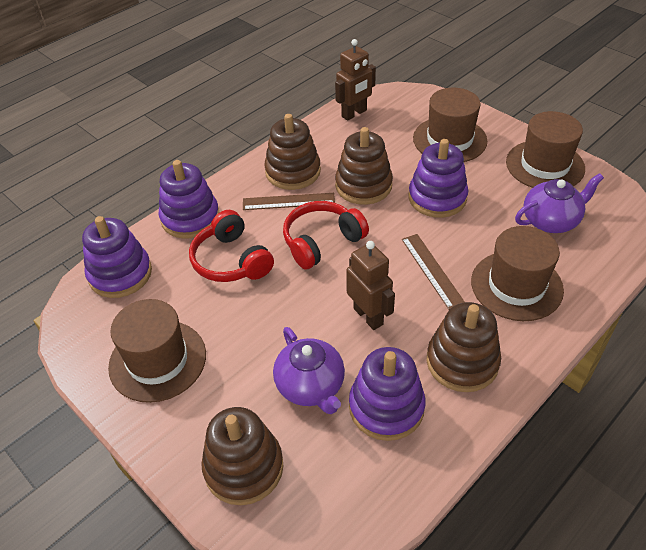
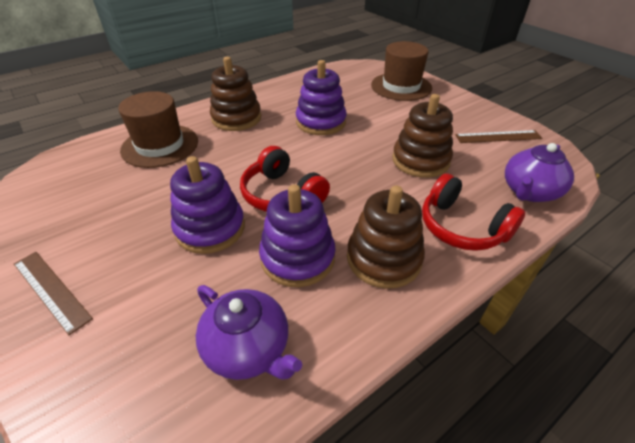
brown hat: [108,299,206,403] [413,88,487,162] [471,226,564,321] [506,111,585,188] = 4 -> [118,91,198,168] [371,41,432,101] = 2
brown robot: [335,39,376,121] [346,241,395,330] = 2 -> none = 0
brown stacking toy: [201,407,283,505] [264,114,321,190] [335,127,393,205] [427,302,501,392] = 4 -> [210,57,261,131] [347,185,425,289] [392,94,453,178] = 3
purple stacking toy: [82,216,152,298] [159,160,220,239] [349,347,426,441] [409,139,468,218] = 4 -> [170,156,245,254] [259,184,336,287] [296,60,347,135] = 3

